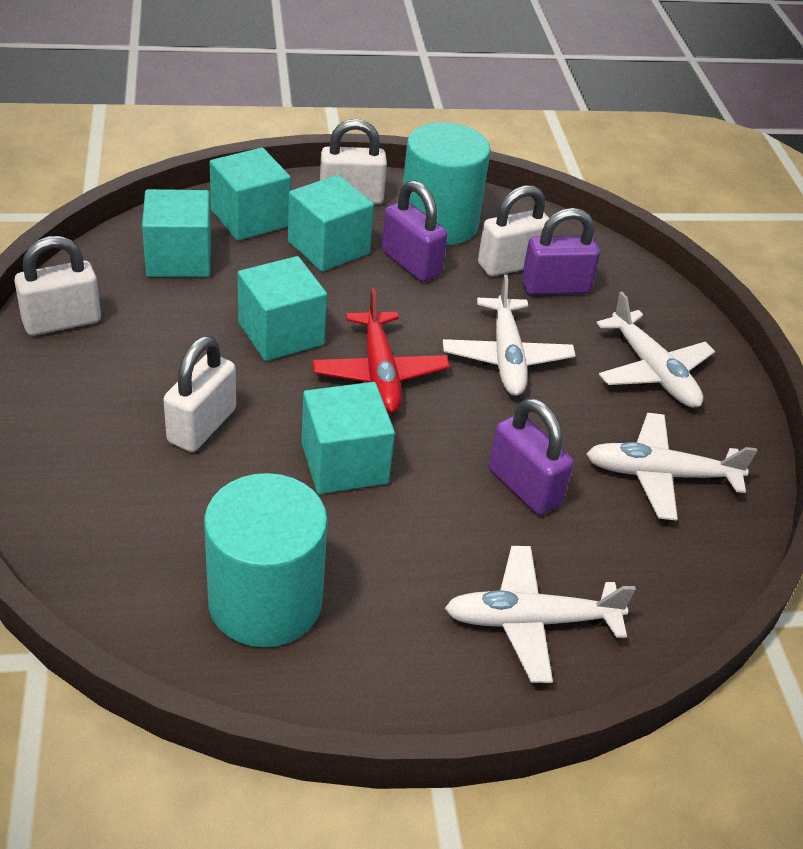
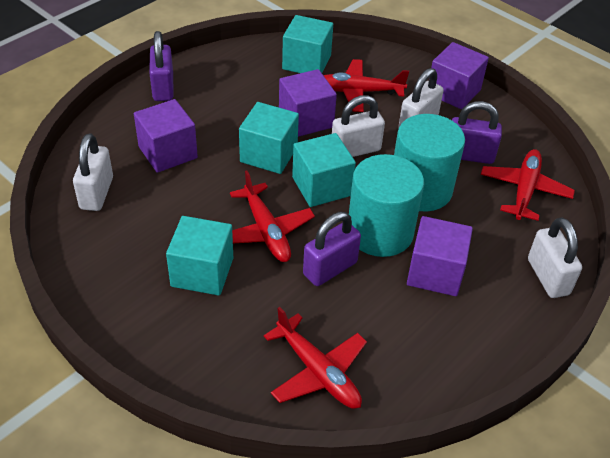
purple cube: none = 0 -> [134,99,198,173] [279,69,337,137] [407,216,473,296] [431,42,489,109] = 4
red plane: [312,288,450,414] = 1 -> [230,170,315,262] [264,307,367,409] [323,59,409,112] [481,149,575,221] = 4
turquoise cube: [142,189,211,277] [210,147,291,241] [238,256,327,361] [288,175,374,272] [301,382,395,494] = 5 -> [166,216,233,296] [239,102,299,174] [282,15,333,73] [292,133,356,207] = 4
white plane: [443,275,576,396] [445,546,636,683] [586,413,757,521] [596,292,715,408] = 4 -> none = 0

